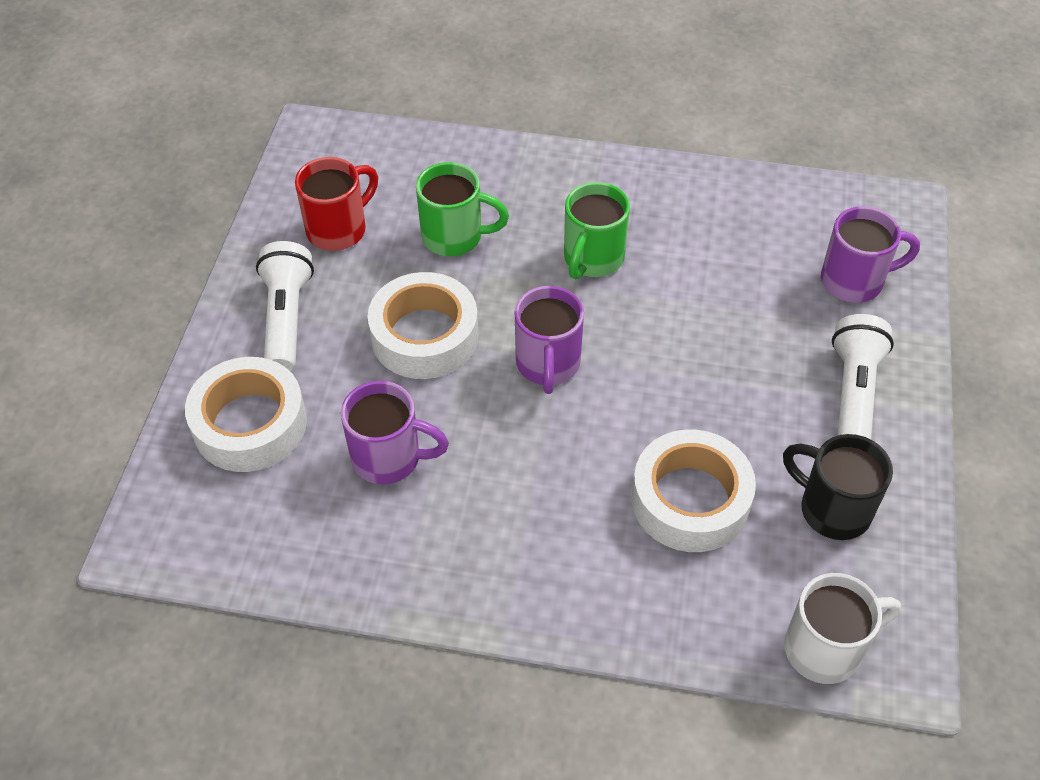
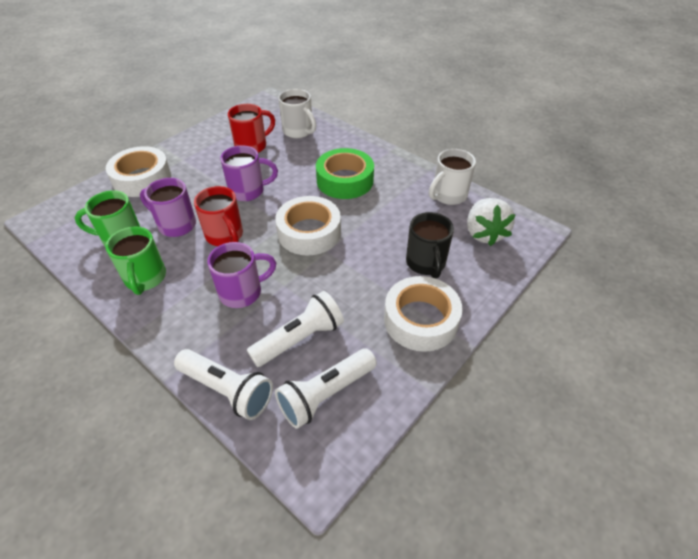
green tape: none = 0 -> [316,148,374,199] = 1
red mug: [295,157,378,251] = 1 -> [194,186,243,246] [228,104,275,153] = 2
white flashlight: [256,241,314,371] [832,314,894,439] = 2 -> [174,349,273,420] [247,291,344,367] [275,348,377,429] = 3
white mug: [784,573,901,684] = 1 -> [278,89,316,138] [429,149,476,205] = 2
white strawberry: none = 0 -> [467,198,516,246] = 1

